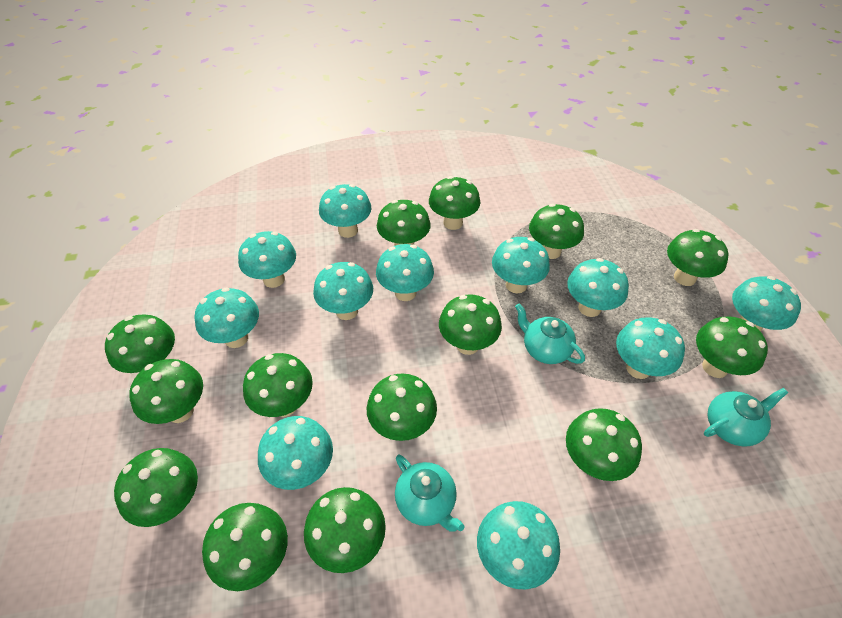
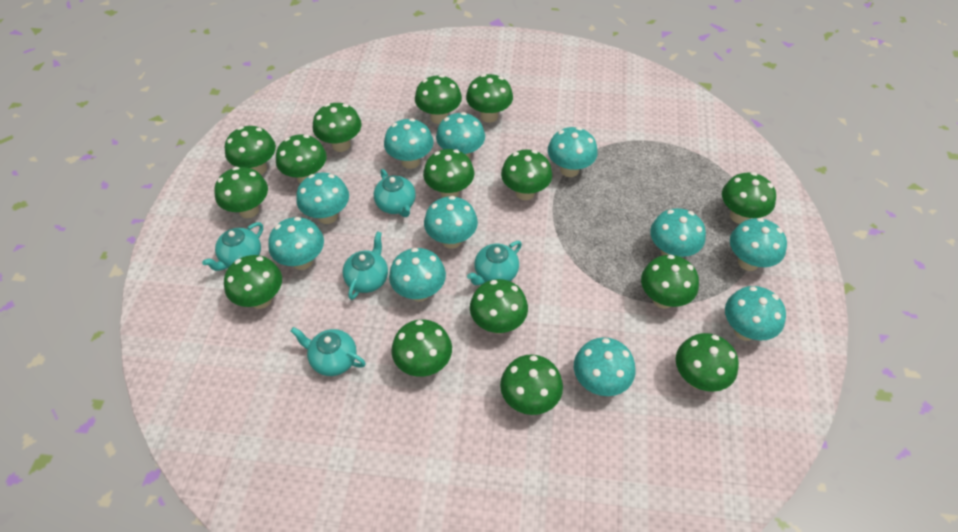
green mushroom: [105,315,175,373] [114,448,198,527] [129,359,203,424] [202,503,288,591] [243,353,313,417] [304,487,386,573] [367,373,437,441] [377,200,431,246] [429,176,480,230] [439,294,502,355] [529,204,584,259] [566,408,642,481] [667,229,729,286] [696,317,768,378] = 14 -> [214,167,268,218] [224,255,282,309] [225,126,276,175] [276,134,327,183] [313,103,362,152] [391,319,452,377] [415,75,462,124] [423,149,474,197] [466,74,513,123] [470,279,528,334] [500,354,563,415] [501,149,552,200] [641,255,699,309] [676,333,739,392] [722,172,776,224] = 15
turquoise teapot: [395,455,465,532] [515,303,585,364] [704,388,788,447] = 3 -> [202,222,263,271] [291,327,366,376] [342,231,388,300] [374,169,416,217] [467,241,522,285] = 5

